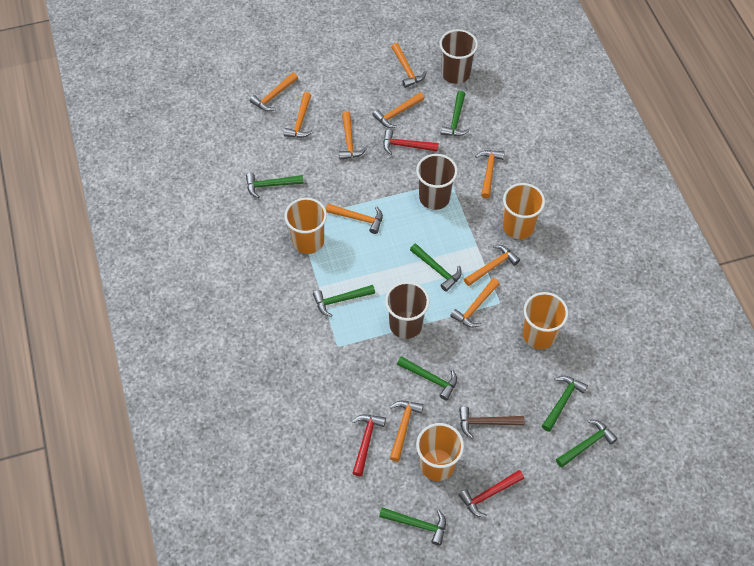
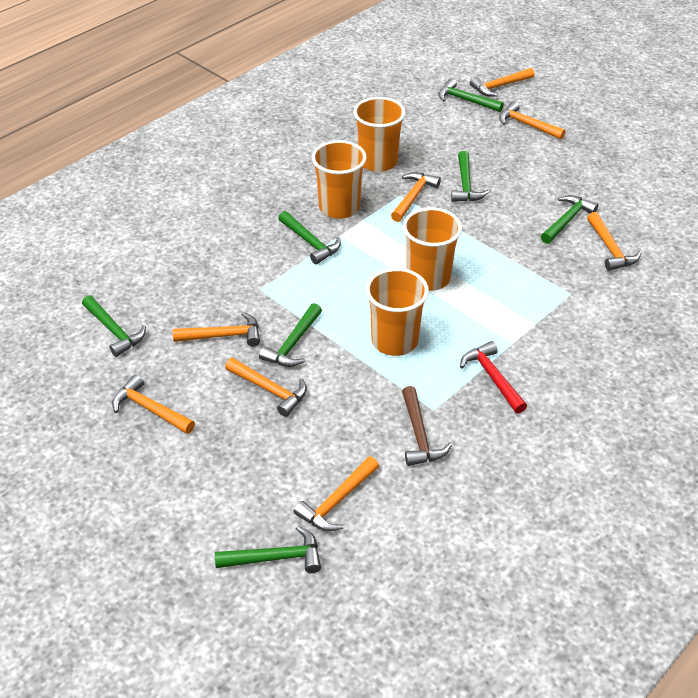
brown cup: [385,282,430,339] [416,154,458,210] [439,29,478,84] = 3 -> none = 0
green hammer: [246,173,304,198] [313,285,375,317] [379,507,446,546] [397,356,457,401] [410,243,462,292] [441,91,470,136] [542,376,588,432] [556,420,618,468] = 8 -> [82,295,146,357] [215,526,321,573] [259,303,322,367] [278,211,341,264] [438,79,504,112] [451,151,489,202] [541,195,598,244] = 7
orange hammer: [250,72,298,111] [284,92,313,138] [326,204,383,234] [339,111,367,160] [372,92,424,128] [390,401,424,462] [392,43,427,88] [450,278,500,327] [464,245,520,286] [475,150,505,199] = 10 -> [112,374,195,434] [173,312,260,347] [225,358,307,417] [294,456,379,531] [391,172,441,222] [470,68,534,97] [499,101,566,139] [587,212,641,271] = 8
red hammer: [352,414,386,476] [383,129,439,155] [459,470,524,518] = 3 -> [460,341,527,414] = 1

